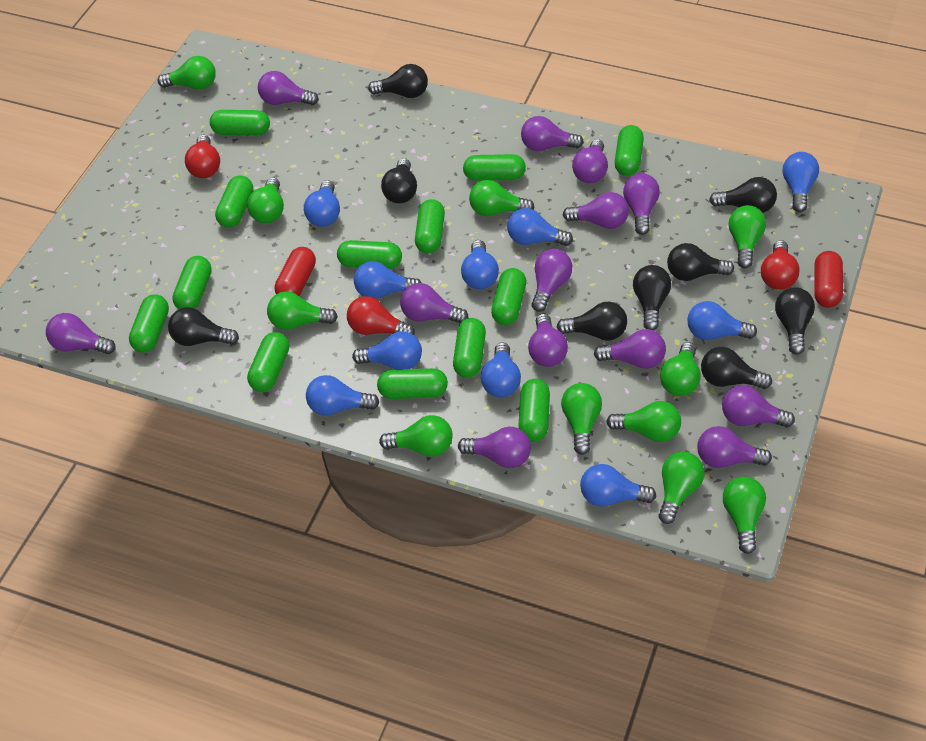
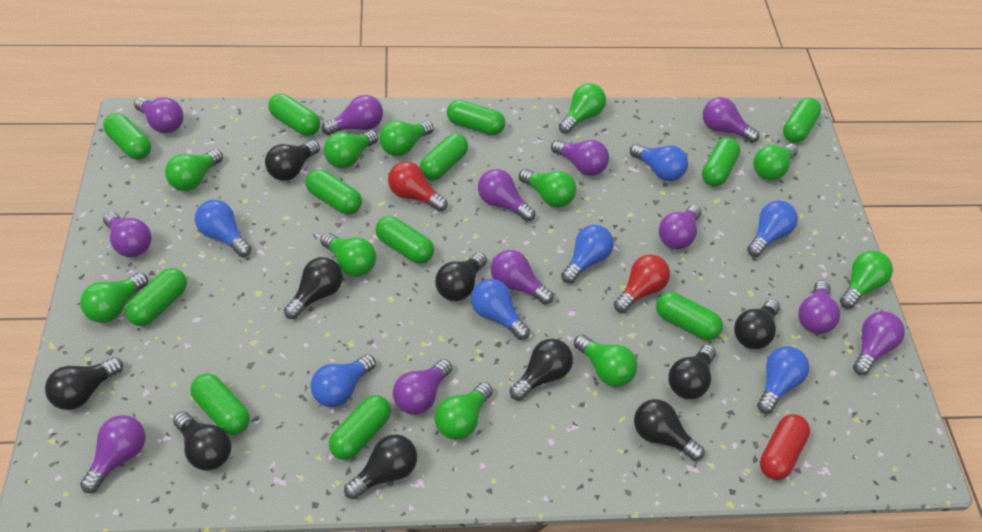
black light bulb: [168,307,239,346] [368,64,428,98] [381,158,417,204] [557,302,627,341] [633,265,671,330] [667,243,734,281] [701,347,772,389] [709,177,777,213] [775,287,815,355] = 9 -> [45,357,123,410] [173,411,231,470] [265,140,320,181] [284,257,343,319] [344,434,417,499] [435,252,487,301] [510,339,573,401] [634,399,704,461] [668,345,716,399] [734,299,780,349] = 10
blue light bulb: [304,180,340,227] [306,375,379,416] [352,331,422,370] [354,261,421,299] [461,240,499,289] [481,342,521,397] [507,208,573,246] [580,464,656,506] [687,301,757,340] [782,152,819,212] = 10 -> [195,200,251,257] [311,354,376,407] [471,279,530,340] [561,225,614,284] [630,144,688,181] [747,201,798,257] [757,346,809,414] = 7
green capsule: [129,294,169,353] [172,256,211,309] [210,110,270,135] [215,176,253,228] [247,332,289,392] [337,240,402,269] [377,368,448,399] [415,199,445,253] [453,318,486,378] [463,154,526,181] [491,268,526,325] [518,379,550,442] [615,125,644,176] = 13 -> [103,113,151,160] [126,268,187,326] [190,374,250,435] [268,94,320,136] [306,169,362,215] [329,395,391,460] [375,216,434,264] [420,133,468,181] [447,100,505,135] [656,292,723,340] [702,138,740,187] [783,98,821,143] = 12
purple light bulb: [46,313,116,354] [258,71,319,105] [400,283,468,323] [458,427,531,468] [521,116,584,151] [528,314,568,367] [532,249,572,312] [563,192,629,229] [572,139,608,183] [594,329,666,369] [623,173,660,235] [697,426,772,468] [722,385,795,427] = 13 -> [80,415,145,493] [103,212,152,257] [134,97,183,133] [322,95,383,135] [393,359,452,415] [478,169,535,222] [491,250,553,304] [551,140,609,176] [659,205,702,249] [703,97,759,143] [798,280,840,334] [853,312,905,375] = 12
red capsule: [275,247,316,296] [814,251,843,308] = 2 -> [760,414,810,480] = 1
red light bulb: [185,135,220,178] [347,296,415,335] [761,240,800,290] = 3 -> [388,162,448,212] [614,254,670,313] = 2

